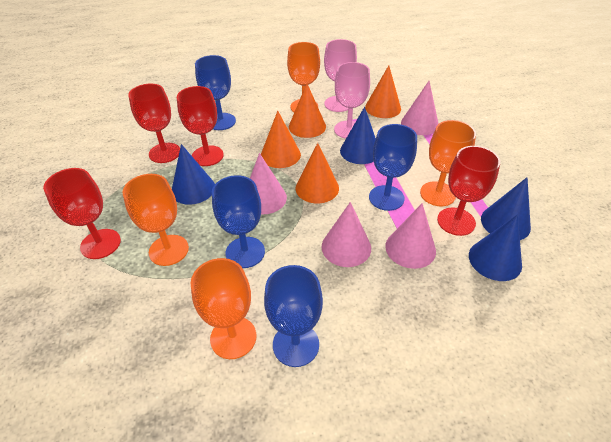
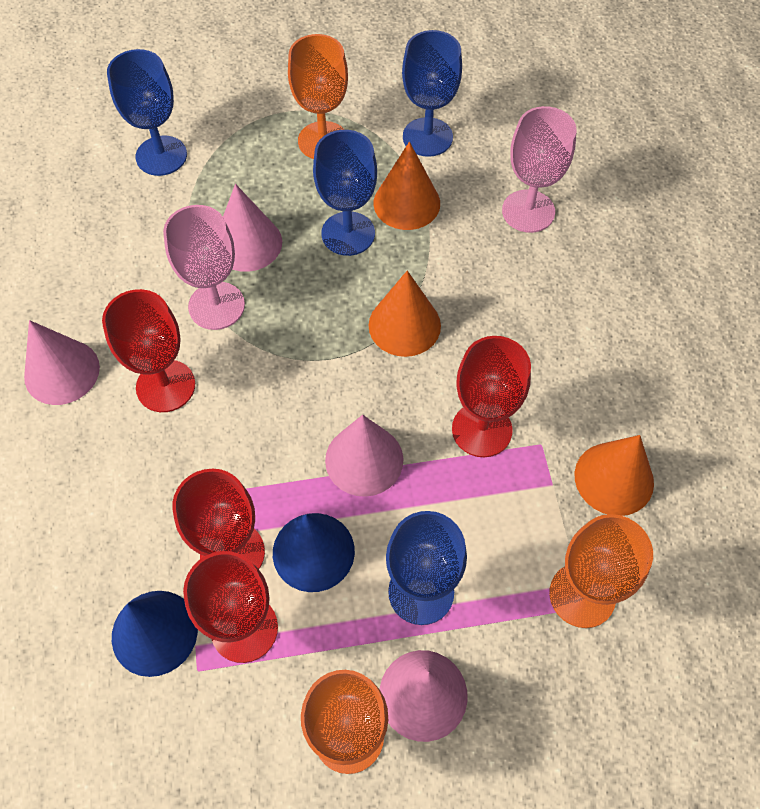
blue cone: [172,144,215,205] [340,107,376,164] [469,215,522,281] [481,177,531,240] = 4 -> [112,591,198,677] [273,513,355,592] = 2
orange cone: [261,111,301,168] [289,84,326,138] [295,143,339,203] [365,65,401,118] = 4 -> [369,271,441,357] [373,142,440,230] [574,435,654,516] = 3
orange goblet: [123,174,189,266] [190,258,256,359] [287,42,320,112] [420,120,476,206] = 4 -> [288,34,348,159] [301,670,388,774] [549,514,653,628] = 3

